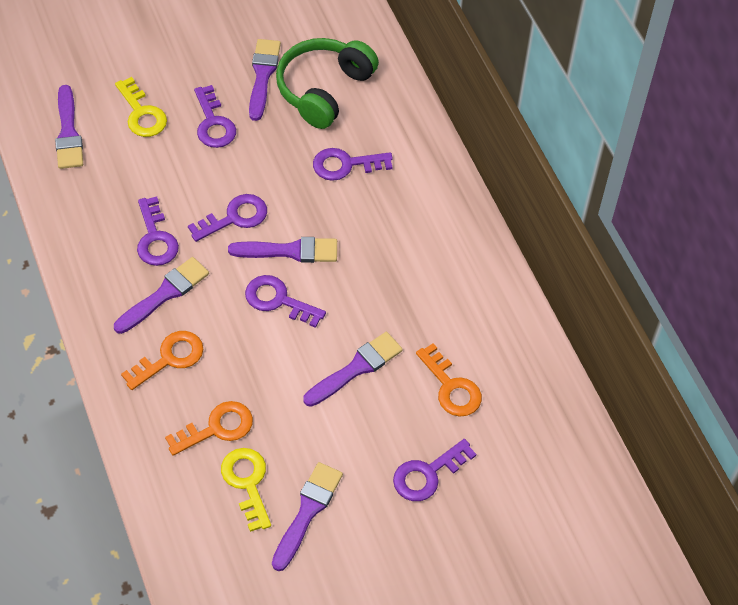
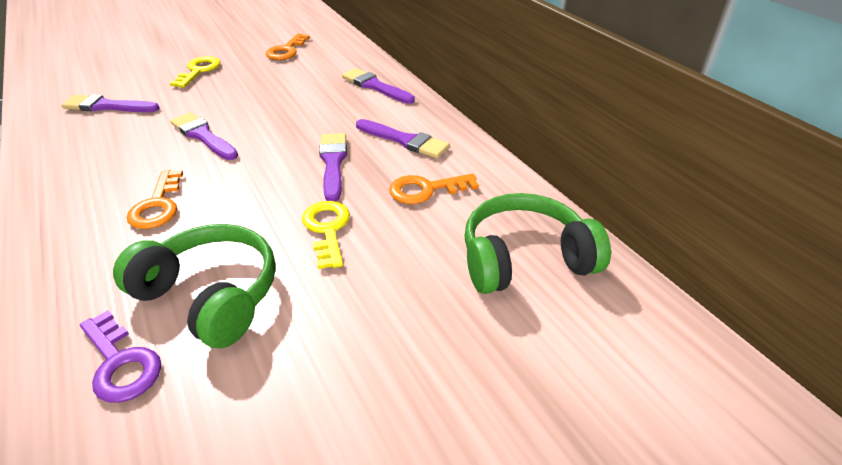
green headphones: [276,38,379,129] = 1 -> [113,224,276,349] [464,193,611,294] = 2
purple brush: [55,85,83,169] [114,257,209,334] [228,237,337,263] [249,39,281,121] [272,462,343,571] [303,332,403,407] = 6 -> [61,94,160,112] [170,112,238,160] [319,133,347,201] [342,68,415,104] [356,119,450,158] = 5
purple key: [137,196,179,266] [188,194,267,242] [194,85,236,148] [245,275,326,328] [313,148,393,181] [393,439,476,501] = 6 -> [80,310,162,403] = 1

